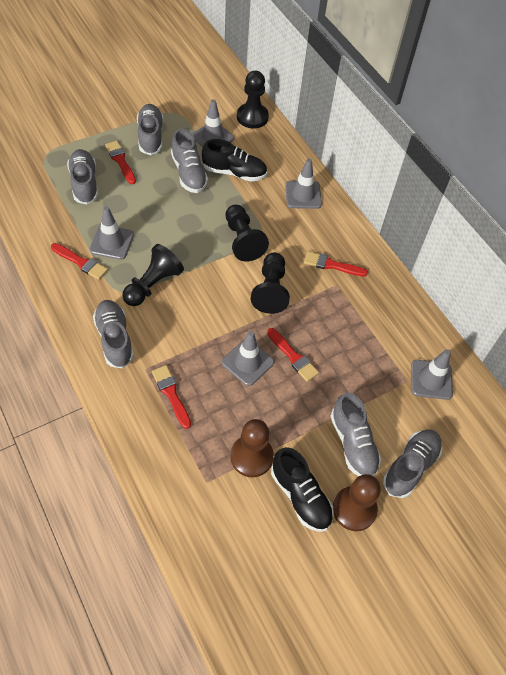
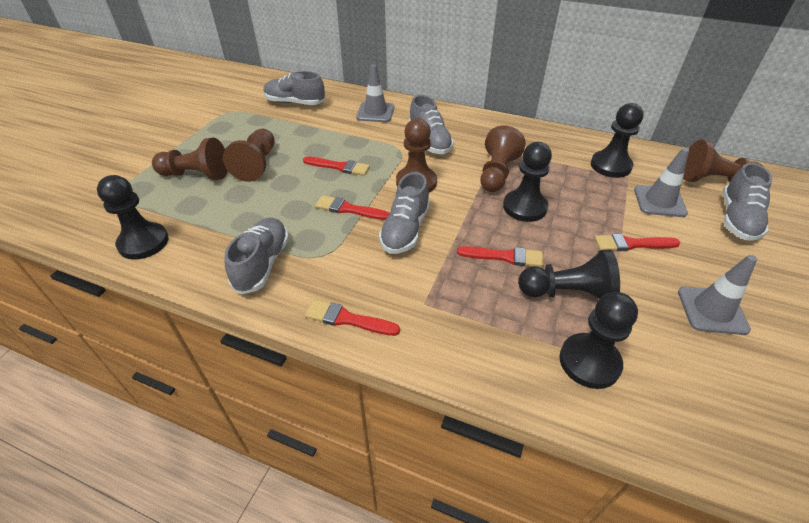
black pawn: [122,244,184,306] [226,205,269,262] [237,71,269,128] [251,252,290,314] = 4 -> [97,175,169,260] [503,142,552,222] [518,249,620,299] [559,292,638,389] [591,103,644,178] = 5
black shoe: [202,139,267,182] [271,447,334,532] = 2 -> none = 0
brown pawn: [230,419,274,477] [333,474,381,531] = 2 -> [152,138,228,180] [223,129,275,182] [396,118,437,192] [480,126,526,192] [683,139,763,182] = 5
grey shoe: [67,149,98,205] [93,300,134,368] [137,104,163,155] [171,129,208,193] [330,393,381,476] [383,430,442,498] = 6 -> [224,217,289,294] [263,71,325,105] [379,172,430,254] [409,95,454,154] [723,163,772,241] = 5
grey traffic cone: [89,206,134,260] [192,99,234,147] [222,331,274,386] [285,158,322,209] [411,349,453,400] = 5 -> [356,64,394,122] [634,148,689,217] [678,255,757,335] = 3

